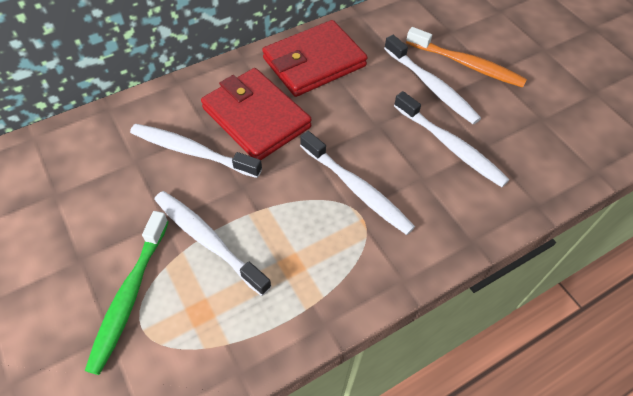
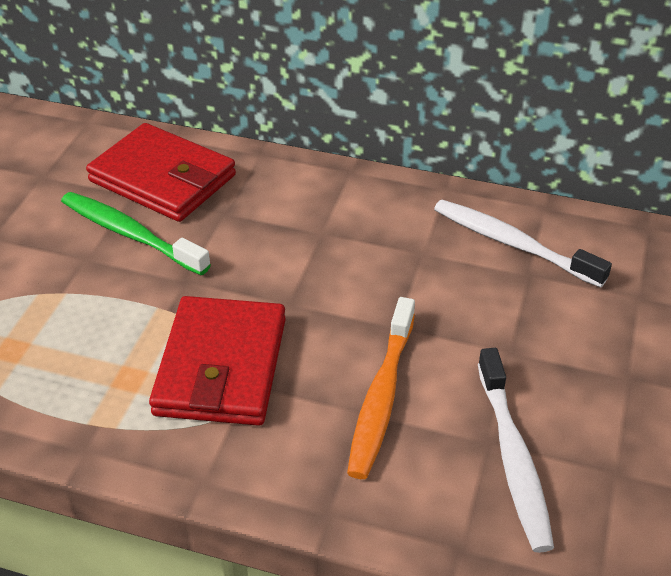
white toothbrush: [130,124,262,178] [154,191,271,296] [300,131,415,235] [384,35,481,124] [394,91,510,187] = 5 -> [434,200,612,288] [478,348,554,553] = 2

